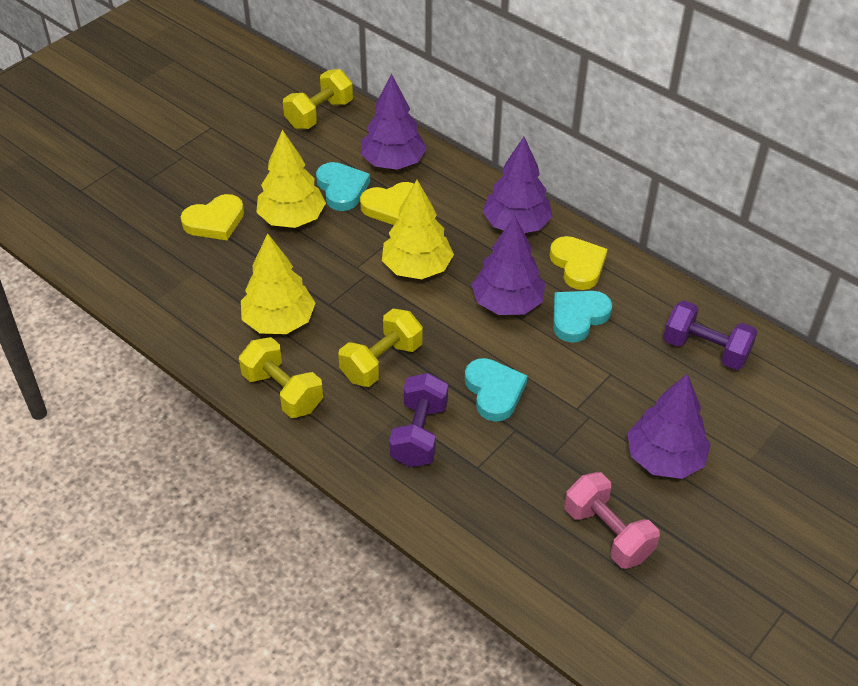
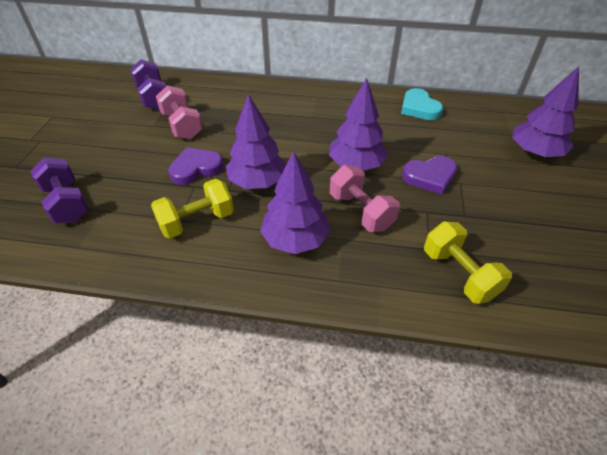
pink dumbbell: [565,472,660,569] = 1 -> [156,85,203,140] [330,165,400,232] = 2
purple heart: none = 0 -> [168,147,224,185] [402,156,457,195] = 2
turquoise heart: [316,162,370,211] [465,358,528,422] [553,291,612,343] = 3 -> [401,88,443,120] = 1
yellow dumbbell: [239,337,323,418] [283,69,353,129] [338,309,423,387] = 3 -> [151,179,234,239] [424,222,512,304] = 2
yellow heart: [181,194,244,240] [360,182,414,225] [550,236,608,290] = 3 -> none = 0
yellow tree: [241,233,315,334] [256,130,326,228] [382,180,454,279] = 3 -> none = 0

